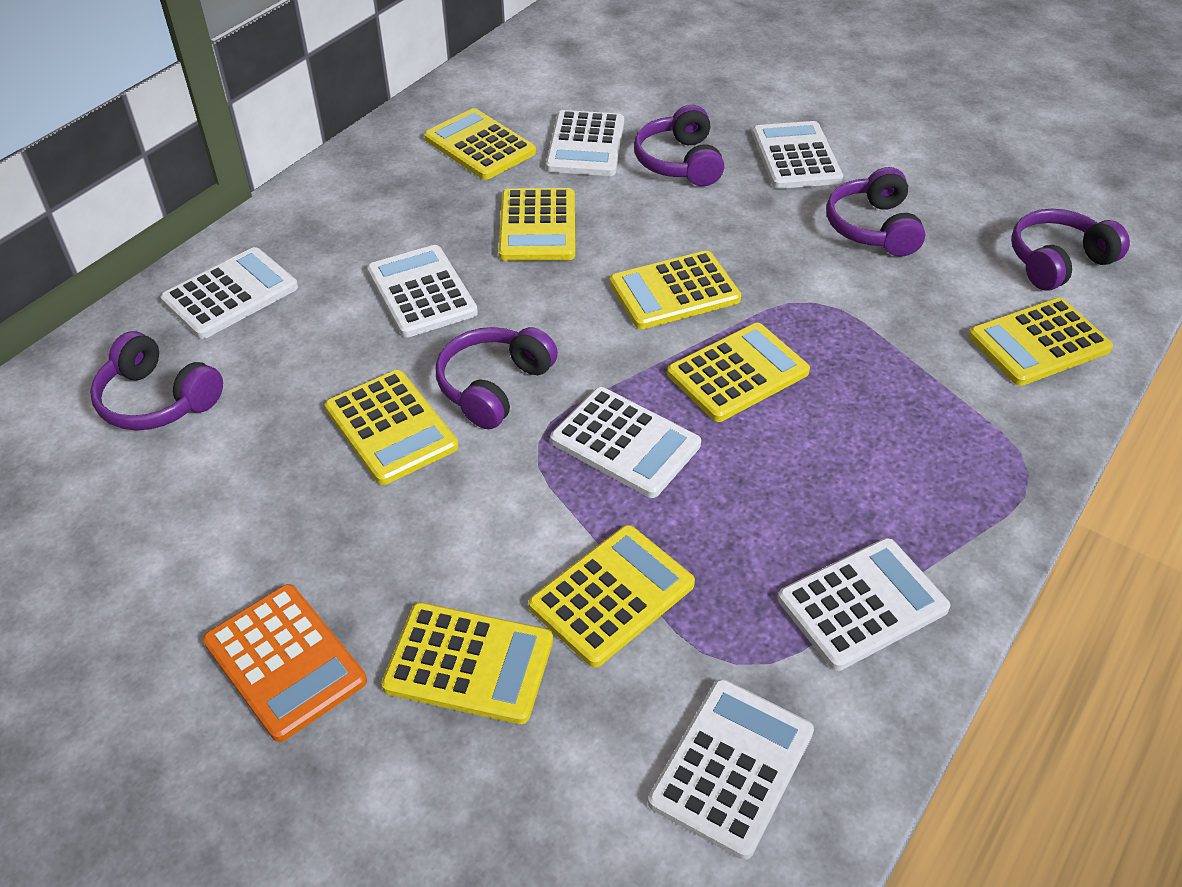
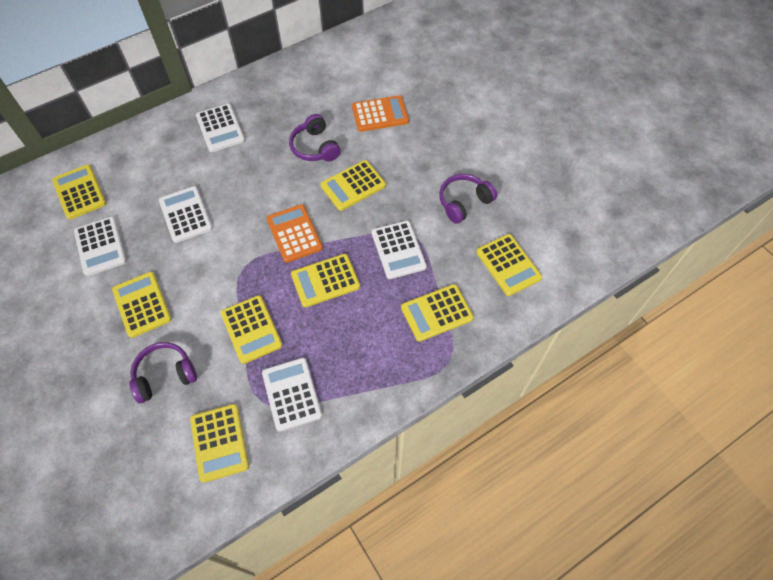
orange calculator: [203,584,367,742] = 1 -> [267,204,323,263] [352,95,409,132] = 2
purple headphones: [90,331,223,430] [436,327,558,429] [634,105,724,186] [826,167,925,257] [1011,209,1130,291] = 5 -> [129,342,197,403] [289,114,341,162] [439,174,497,224] = 3
white calculator: [161,247,298,339] [367,245,478,337] [546,110,624,176] [550,387,701,498] [648,679,814,860] [752,121,843,189] [778,538,950,671] = 7 -> [74,217,127,276] [159,186,213,243] [196,104,245,152] [262,358,322,432] [371,221,427,279] = 5

